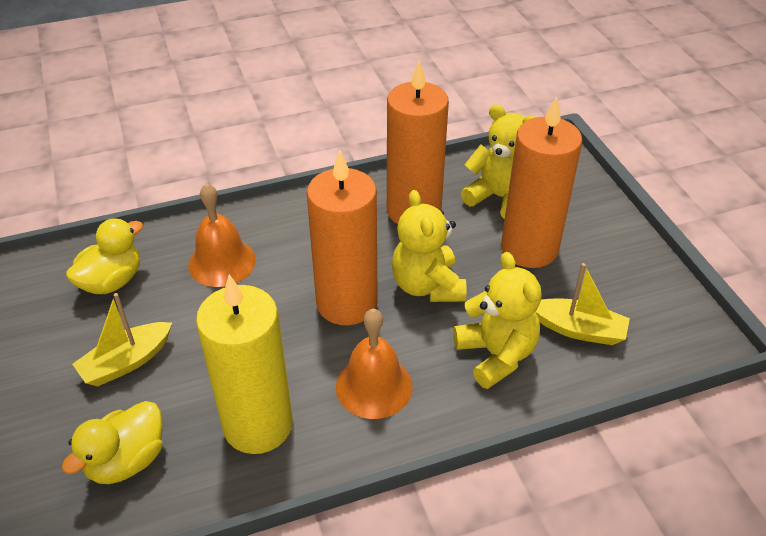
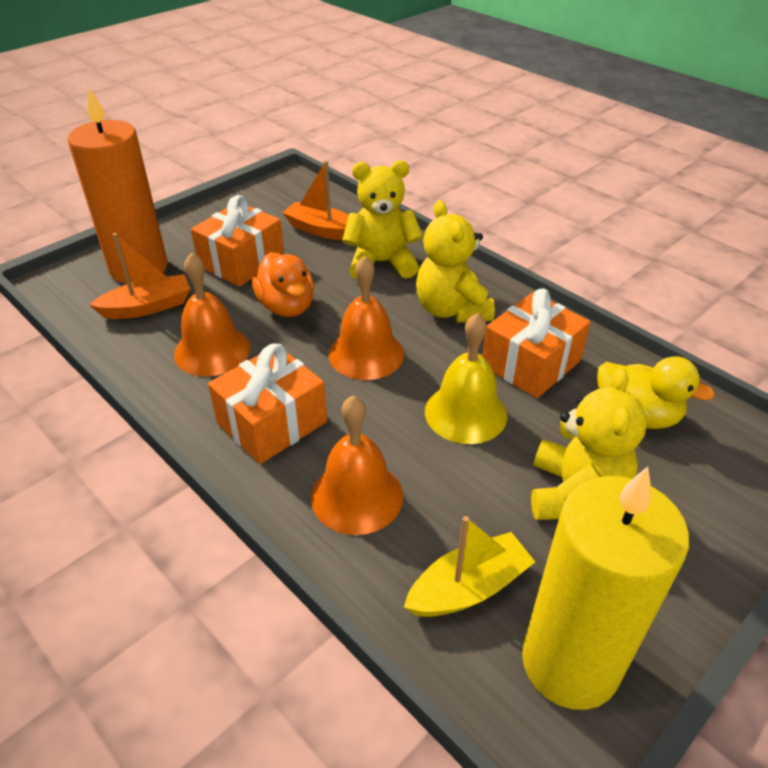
orange bell: [188,183,256,287] [336,309,413,419] = 2 -> [174,253,250,377] [311,396,403,535] [328,256,404,380] = 3
orange boat: none = 0 -> [89,233,190,319] [282,161,349,240] = 2
orange candle: [307,150,378,325] [387,60,449,224] [501,96,582,268] = 3 -> [68,86,168,283] = 1
orange duck: none = 0 -> [252,252,314,317] = 1
orange gift: none = 0 -> [191,195,284,287] [208,343,327,464] [482,289,591,398] = 3
yellow bell: none = 0 -> [425,313,508,444] = 1
yellow boat: [72,293,172,386] [535,263,630,345] = 2 -> [404,516,535,617] = 1
yellow duck: [61,401,163,484] [66,218,143,294] = 2 -> [597,356,715,429] = 1

